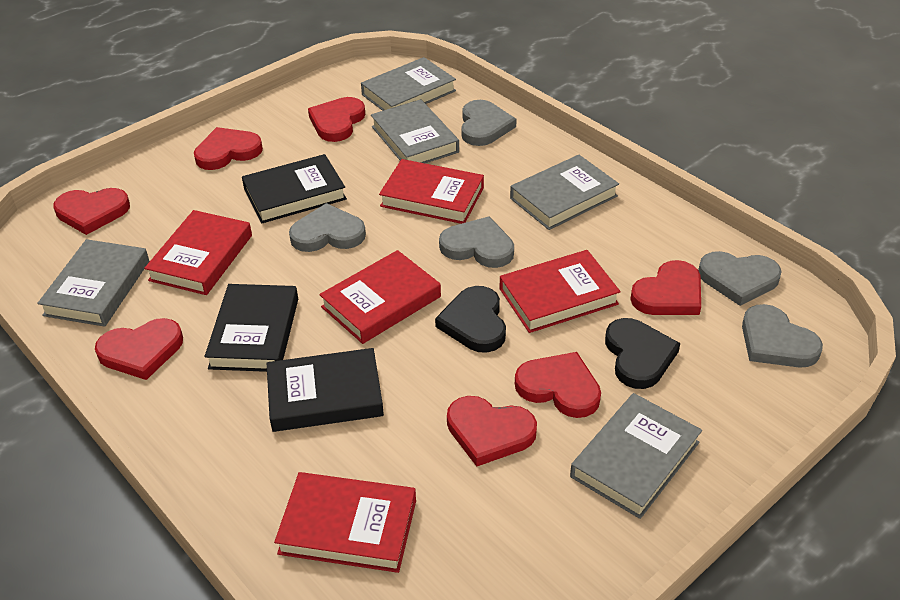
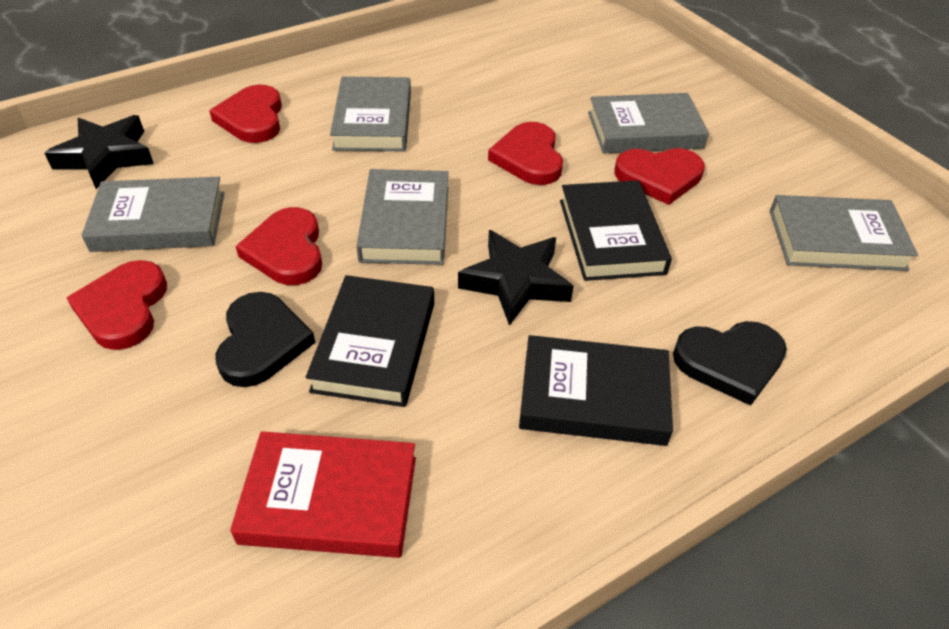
black star: none = 0 -> [45,115,154,189] [458,230,574,326] = 2
grey heart: [289,203,366,252] [439,216,514,268] [461,100,517,146] [698,251,782,306] [742,304,823,368] = 5 -> none = 0
red book: [144,210,252,295] [274,472,416,573] [319,250,441,344] [379,159,484,224] [499,250,621,333] = 5 -> [230,431,416,558] = 1
red heart: [53,188,130,235] [95,318,183,380] [194,127,263,170] [308,97,365,142] [447,396,537,467] [515,352,601,418] [630,260,701,315] = 7 -> [66,260,167,350] [209,85,282,143] [235,207,322,285] [488,122,563,185] [615,148,705,205] = 5

